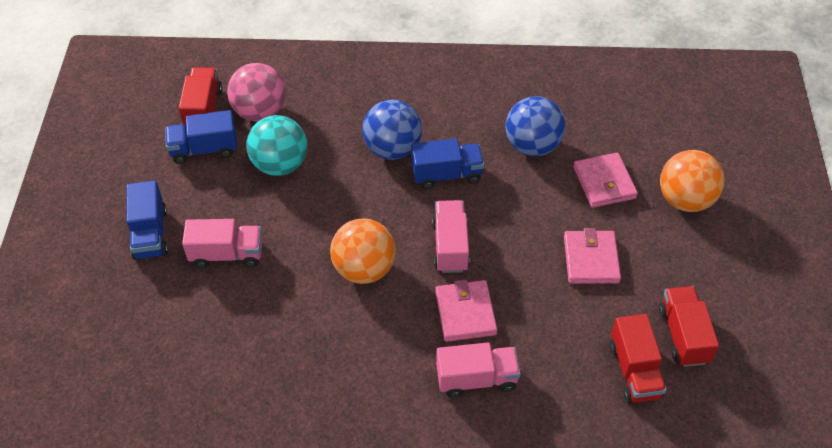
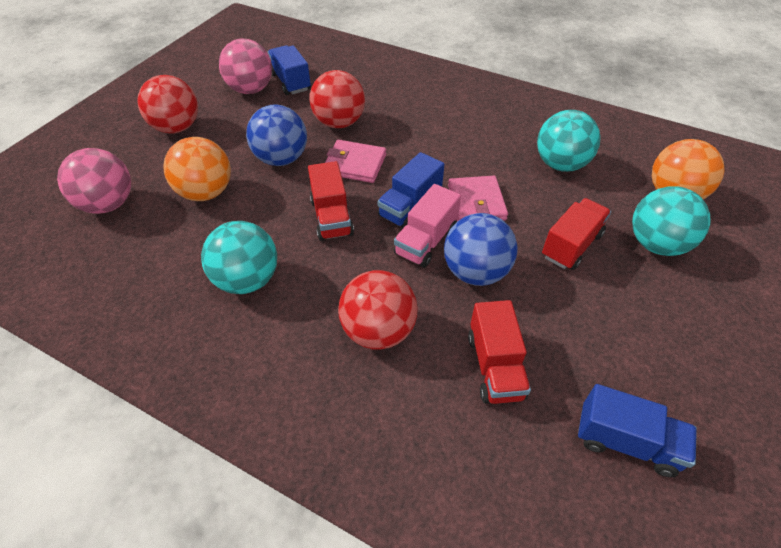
pink ball: [227,63,286,121] = 1 -> [57,148,131,214] [219,39,272,94] = 2
pink truck: [182,219,263,268] [432,200,470,273] [436,343,521,397] = 3 -> [394,184,461,268] = 1
pink wallet: [435,280,497,342] [564,228,621,284] [573,153,638,208] = 3 -> [325,140,386,183] [448,176,508,221] = 2
red ball: none = 0 -> [138,75,198,134] [309,70,365,128] [338,270,418,350] = 3
turquoise ball: [246,115,307,176] = 1 -> [201,221,277,294] [537,110,600,172] [632,186,710,256] = 3

